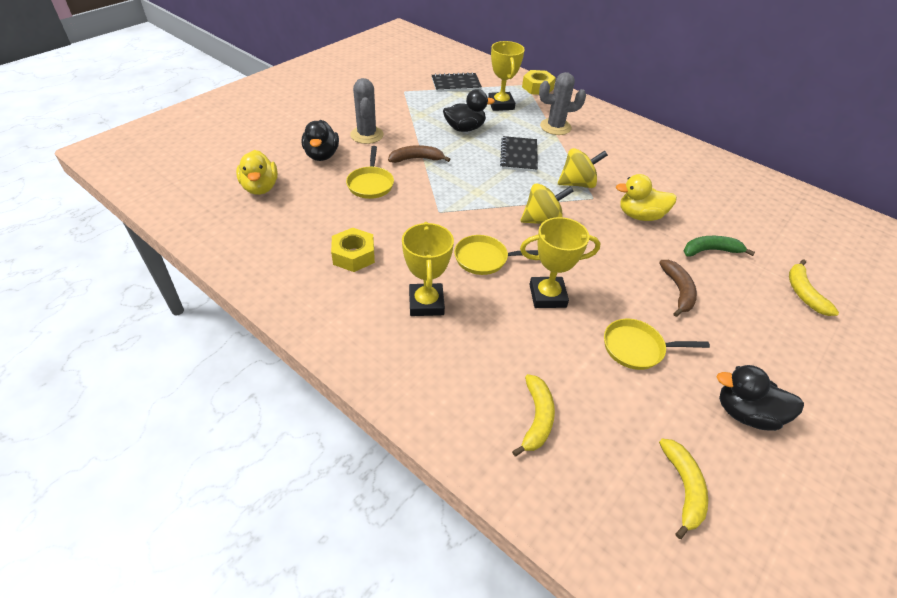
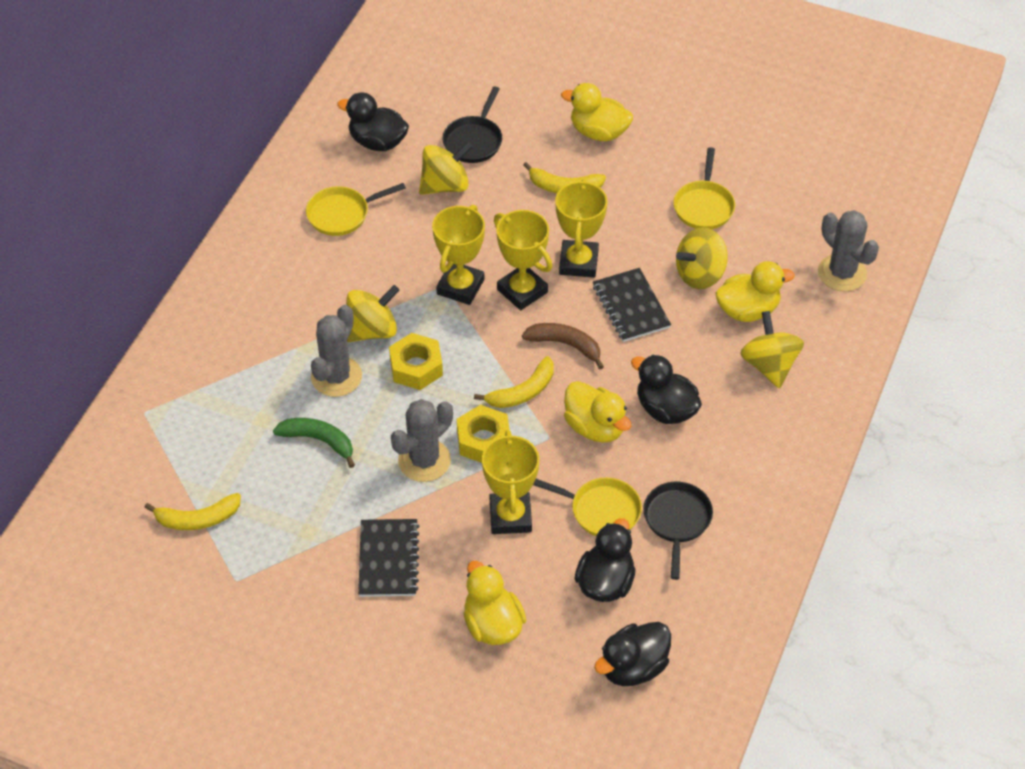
black duck: [302,120,339,161] [443,89,495,132] [717,365,804,431] = 3 -> [337,92,409,151] [575,518,636,602] [594,622,671,686] [631,355,702,424] = 4
black pan: none = 0 -> [442,86,502,163] [643,482,713,580] = 2
brown banana: [388,145,450,163] [659,260,697,317] = 2 -> [522,323,604,369] = 1
grey cactus: [350,78,384,144] [539,72,586,135] = 2 -> [311,305,362,397] [391,399,453,482] [818,210,879,291] = 3
yellow duck: [236,150,278,195] [616,174,677,221] = 2 -> [464,561,526,645] [561,83,633,141] [564,381,631,443] [715,261,795,322] = 4
yellow spinning top: [521,183,574,224] [558,148,608,188] = 2 -> [346,285,399,342] [419,142,473,195] [676,227,728,289] [740,311,804,388] = 4
yellow trophy: [402,222,454,316] [488,41,525,111] [520,217,601,308] = 3 -> [432,205,485,305] [482,430,539,534] [494,210,552,310] [555,179,607,278] = 4

